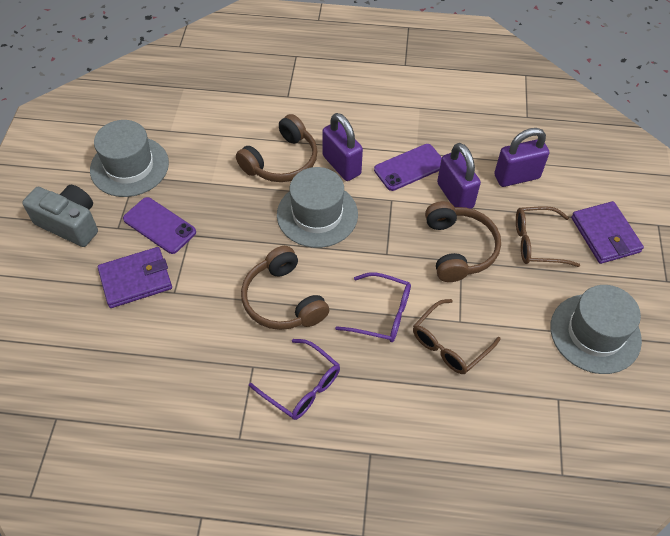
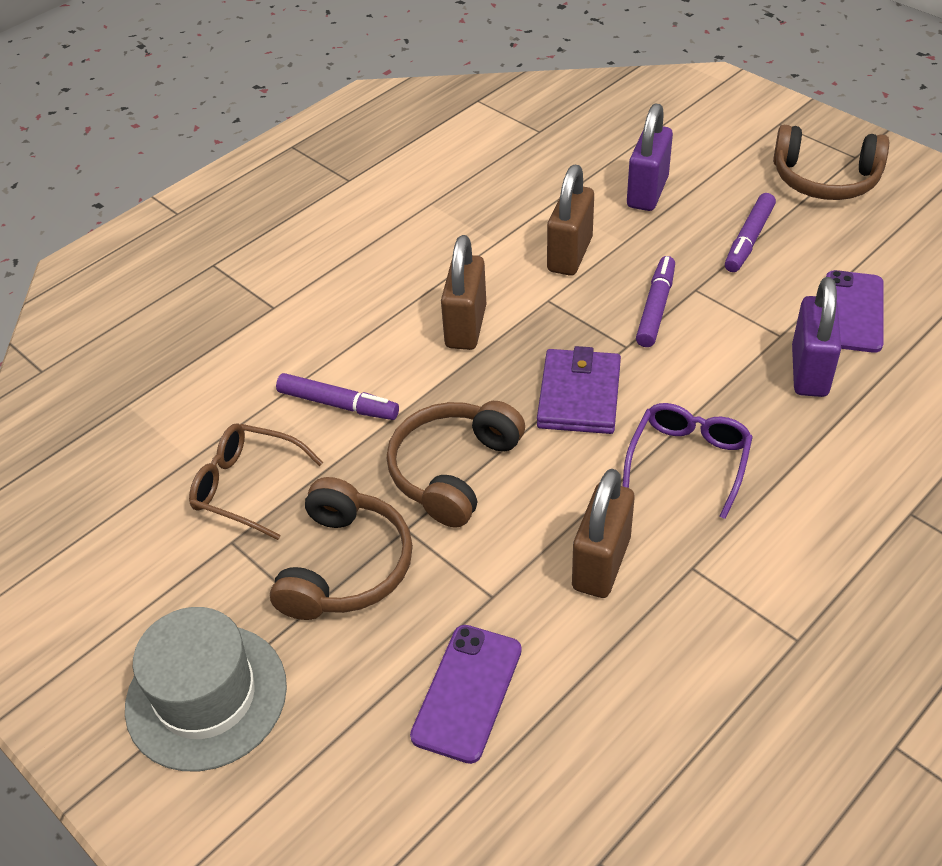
brown glasses: [413,299,501,374] [516,206,580,267] = 2 -> [189,423,323,540] = 1
brown padlock: none = 0 -> [441,235,486,350] [547,165,594,276] [572,469,635,598] = 3
grey camera: [22,185,98,247] = 1 -> none = 0
grey hat: [90,120,169,197] [277,167,358,248] [550,285,642,374] = 3 -> [125,607,287,771] = 1
purple glasses: [249,339,340,420] [335,272,411,342] = 2 -> [622,403,753,519] = 1
purple marker: none = 0 -> [276,373,399,420] [636,256,675,347] [725,193,776,272] = 3
purple padlock: [322,113,363,181] [437,143,481,209] [494,128,549,187] = 3 -> [627,103,673,211] [792,277,841,397] = 2
purple wallet: [98,247,172,308] [571,201,644,264] = 2 -> [537,346,621,434] = 1

